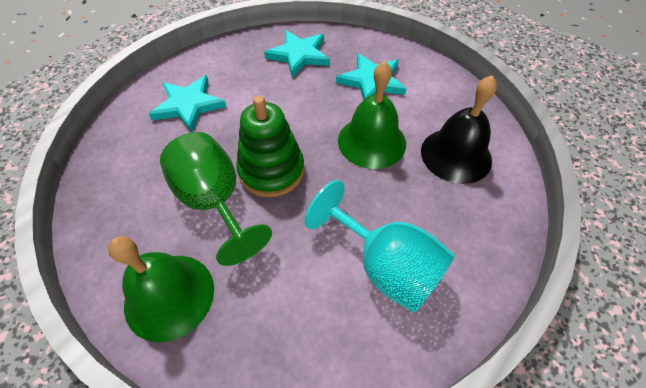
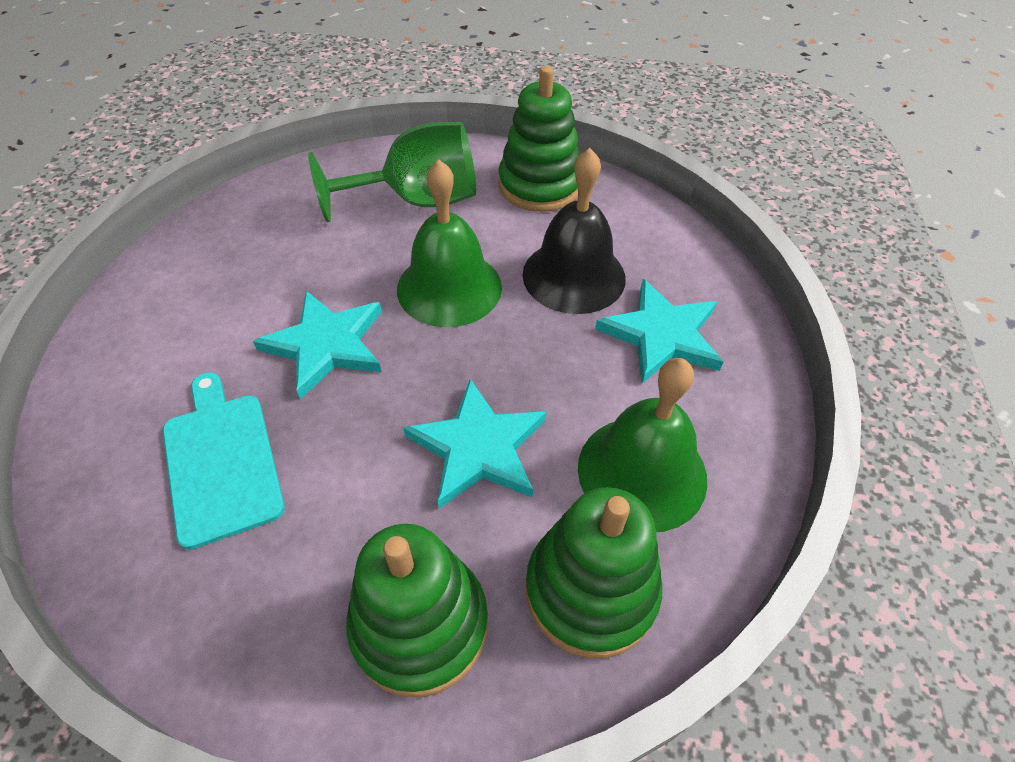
green stacking toy: [236,96,304,197] = 1 -> [346,524,488,698] [498,66,580,212] [526,487,662,658] = 3
turquoise cutting board: none = 0 -> [163,372,285,550] = 1
turquoise goblet: [305,180,455,313] = 1 -> none = 0

